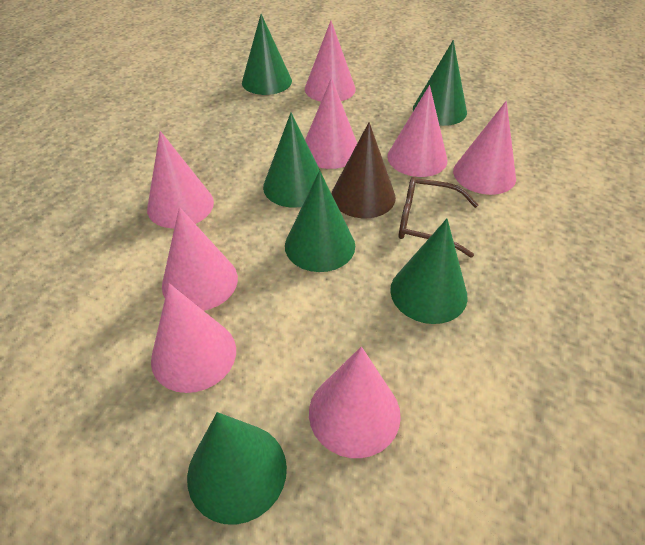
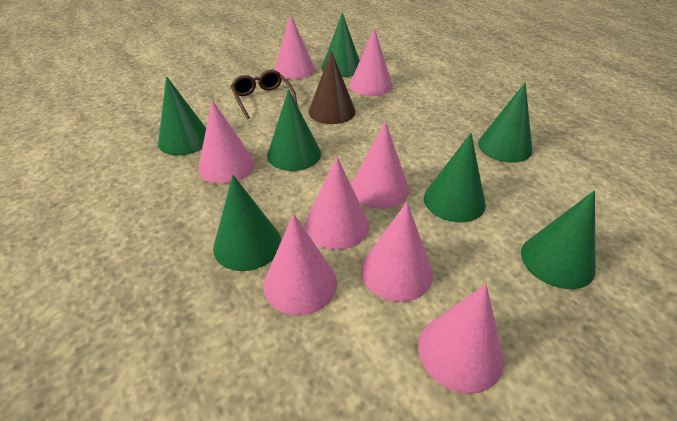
green cone: [187,412,287,525] [242,14,292,95] [263,113,325,208] [285,170,355,272] [390,219,468,324] [413,40,467,126] = 6 -> [158,76,206,155] [213,175,281,271] [267,89,321,171] [322,13,360,77] [424,133,486,222] [478,82,532,163] [521,190,596,289] = 7

